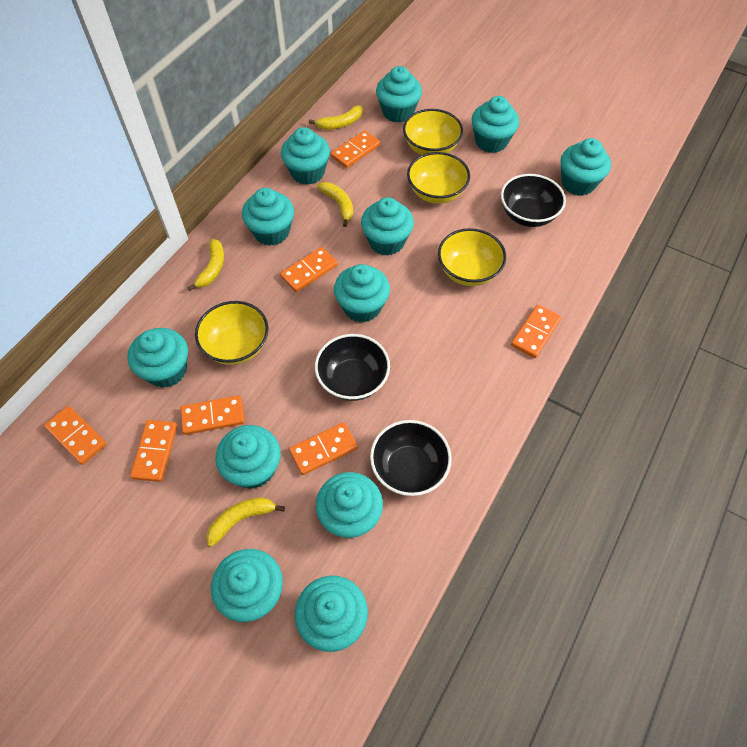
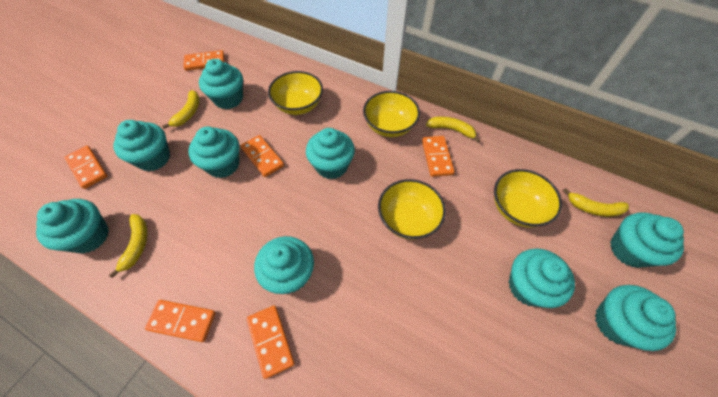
black bowl: [315,334,390,401] [370,420,452,496] [501,174,566,227] = 3 -> none = 0
orange domino: [44,406,107,465] [130,420,177,482] [181,395,245,435] [280,247,338,292] [289,422,358,475] [331,130,380,168] [511,304,562,358] = 7 -> [64,146,107,189] [145,300,216,342] [183,50,225,71] [240,135,284,177] [247,305,295,379] [422,136,454,177] = 6
turquoise cupcake: [127,328,188,388] [211,549,283,622] [215,425,281,489] [242,188,294,246] [281,127,330,185] [295,576,368,652] [316,472,383,538] [334,264,390,323] [361,197,414,255] [376,66,422,123] [472,96,519,153] [560,138,611,196] = 12 -> [36,199,109,254] [113,120,170,171] [188,126,239,178] [199,59,243,109] [254,236,314,294] [306,128,355,179] [509,248,575,308] [595,285,676,351] [610,212,684,268] = 9

